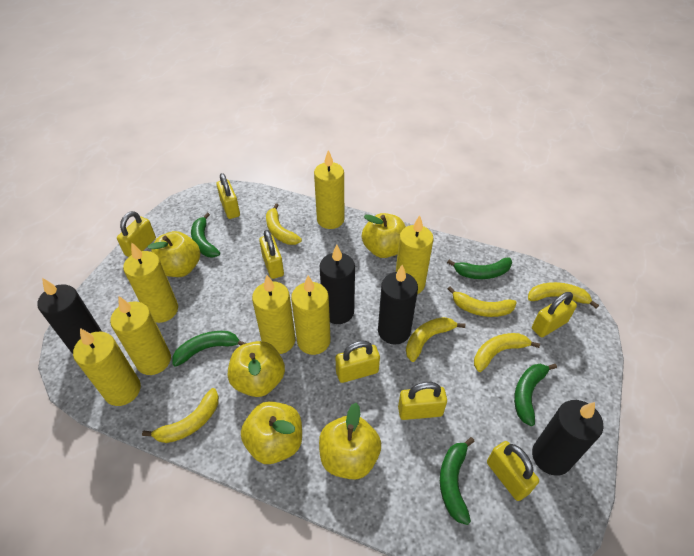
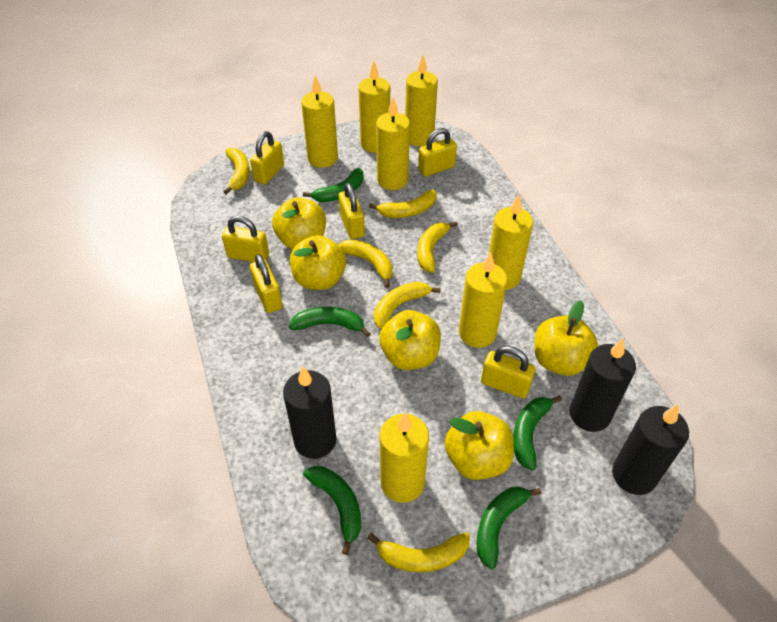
black candle: [38,278,102,354] [320,244,355,324] [378,265,418,345] [532,400,604,476] = 4 -> [283,367,337,459] [569,338,636,432] [612,404,689,495] = 3
yellow padlock: [117,211,156,257] [216,173,240,219] [259,230,284,279] [336,340,380,383] [398,382,447,420] [487,441,539,501] [532,292,577,337] = 7 -> [222,216,269,262] [250,131,284,185] [250,254,282,313] [339,183,365,239] [418,128,457,177] [481,346,535,398] = 6

